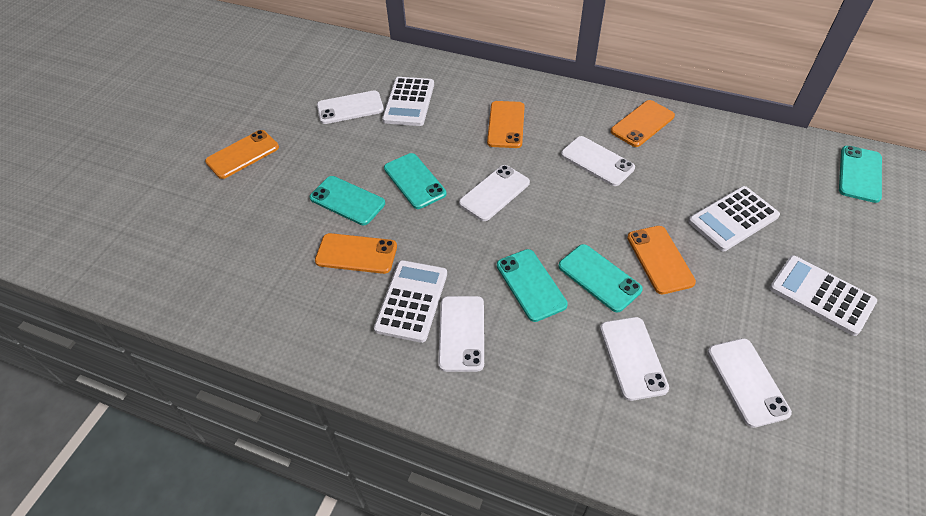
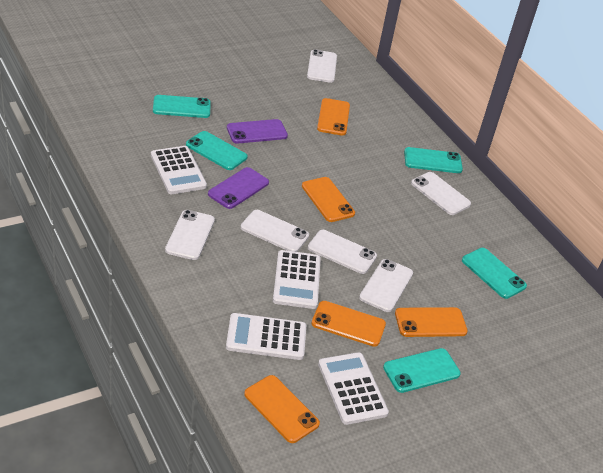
purple phone: none = 0 -> [208,167,269,209] [227,119,288,144] = 2

